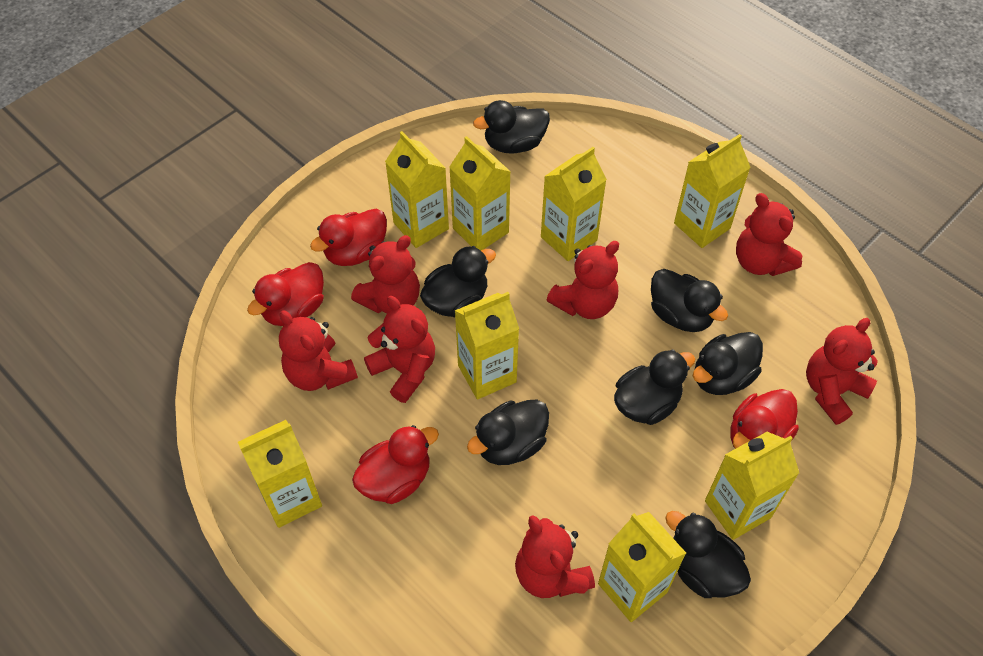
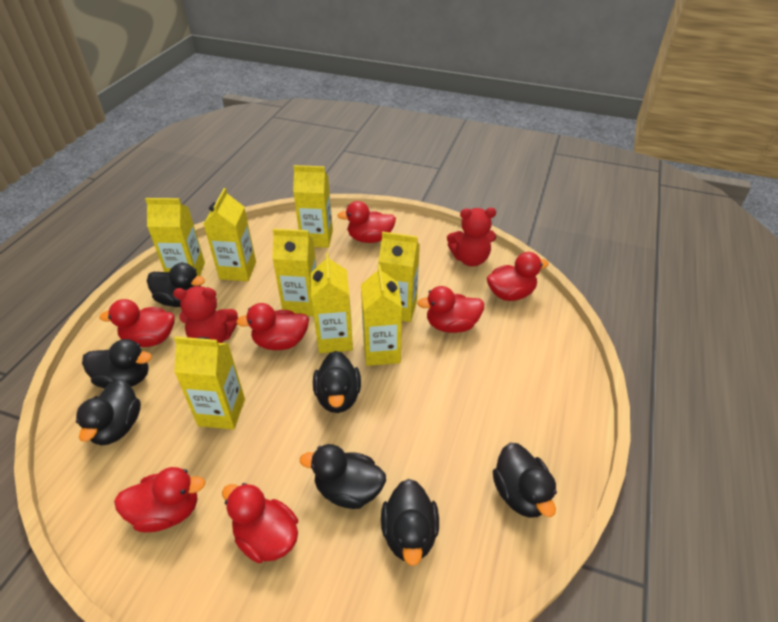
red duck: [247,262,324,326] [310,209,387,266] [352,425,439,504] [730,389,799,449] = 4 -> [99,299,175,347] [114,467,206,532] [222,483,298,563] [236,303,309,350] [337,201,396,243] [417,286,484,333] [487,252,549,301] = 7
red teddy bear: [279,310,358,391] [351,235,420,314] [364,296,435,403] [515,515,595,598] [547,241,619,319] [736,193,802,276] [806,318,878,425] = 7 -> [173,286,238,343] [447,208,496,266] = 2

